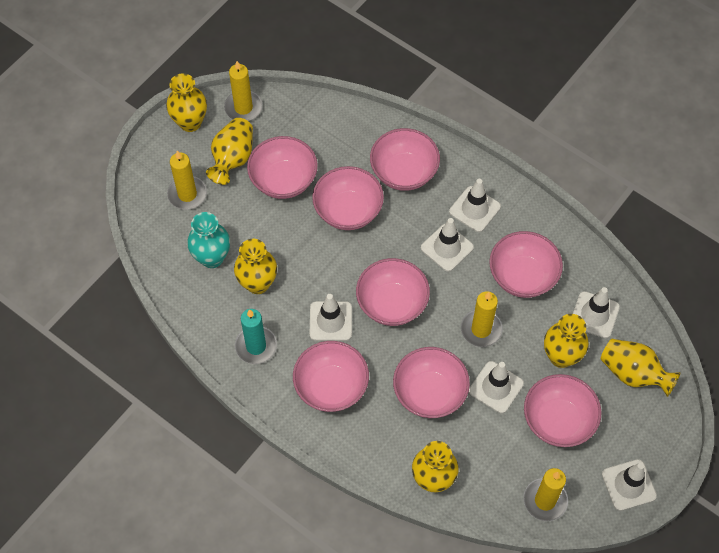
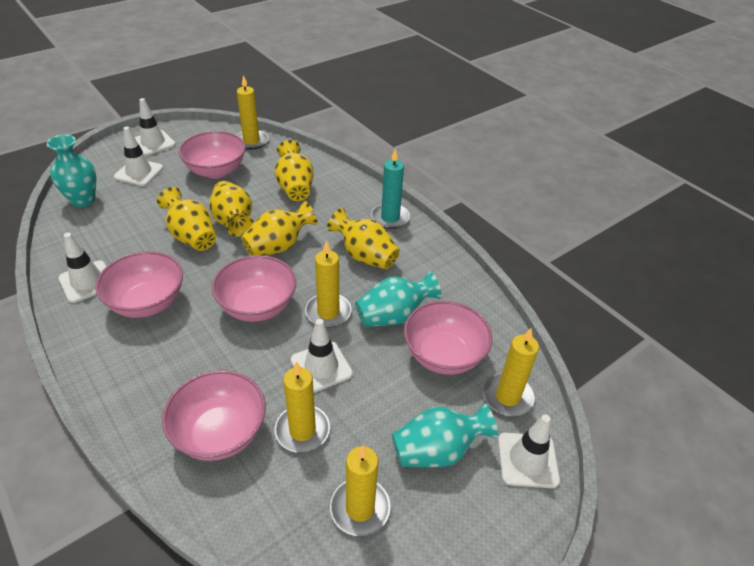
pink bowl: [247,136,318,199] [293,341,369,412] [312,166,384,230] [356,258,430,326] [370,128,440,191] [393,347,470,418] [489,231,563,298] [524,374,601,447] = 8 -> [95,251,183,318] [162,370,266,461] [179,131,245,179] [212,255,296,322] [404,301,493,375] = 5
turquoise vase: [187,212,230,268] = 1 -> [47,134,96,207] [355,271,442,327] [392,403,498,467] = 3
white traffic cone: [310,294,352,341] [421,218,474,272] [449,179,501,232] [469,361,524,413] [573,287,620,338] [602,459,657,511] = 6 -> [58,233,107,303] [114,127,164,186] [135,98,176,156] [291,319,353,393] [498,414,560,488] = 5
yellow candle: [167,151,207,210] [224,61,263,121] [461,291,503,347] [523,468,568,521] = 4 -> [236,75,268,150] [275,361,330,453] [305,241,352,328] [330,445,391,536] [483,328,539,416] = 5
yellow vase: [166,73,207,132] [206,118,253,185] [234,239,277,294] [412,441,459,492] [544,314,589,368] [601,339,680,397] = 6 -> [157,187,216,251] [209,181,253,237] [241,201,317,256] [274,140,313,201] [327,208,400,269] = 5

